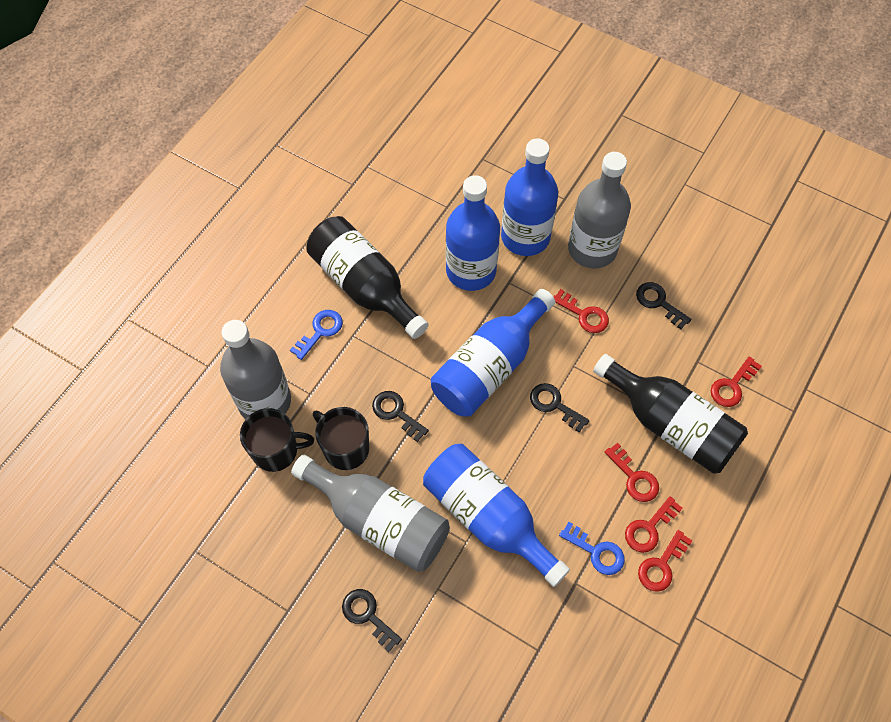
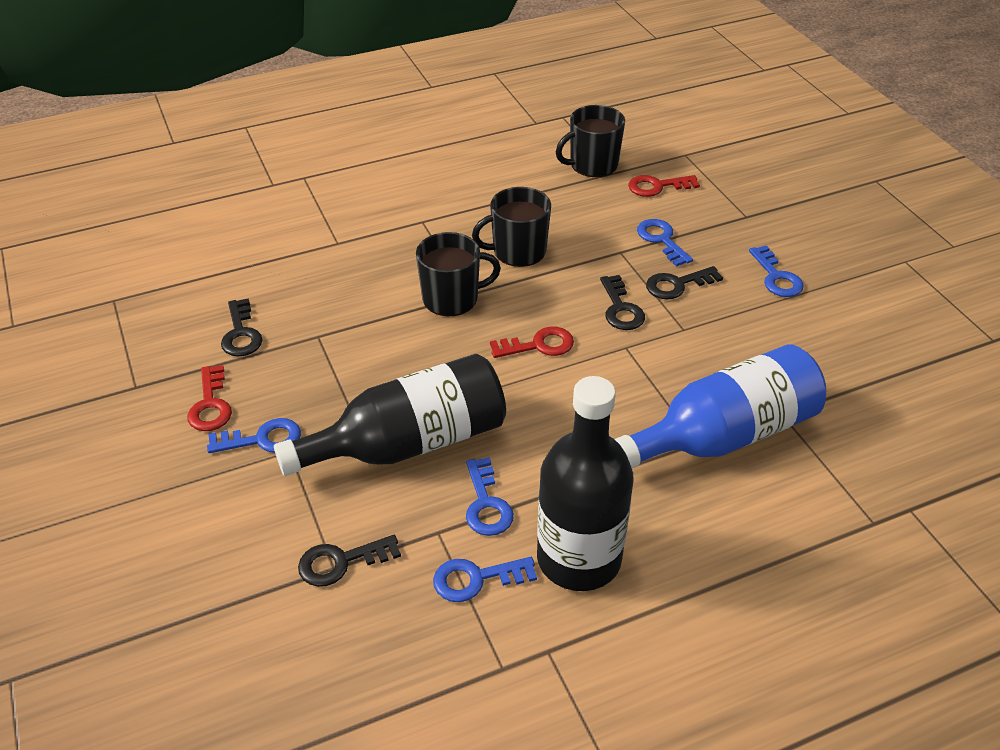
black mug: [240,408,314,472] [313,407,369,470] = 2 -> [416,232,501,316] [472,187,551,267] [556,105,625,177] = 3
blue bottle: [423,444,570,587] [431,289,555,417] [446,175,500,291] [501,138,558,256] = 4 -> [615,344,826,468] = 1
blue key: [290,310,343,360] [559,521,625,575] = 2 -> [207,418,301,453] [433,557,537,602] [466,457,514,536] [637,219,693,267] [749,245,804,297] = 5
grey bottle: [220,320,291,419] [291,455,450,572] [568,152,631,268] = 3 -> none = 0
red key: [553,289,609,333] [604,443,659,502] [625,496,683,553] [638,530,693,592] [711,356,762,407] = 5 -> [187,365,232,431] [490,326,574,358] [628,175,700,197] = 3

